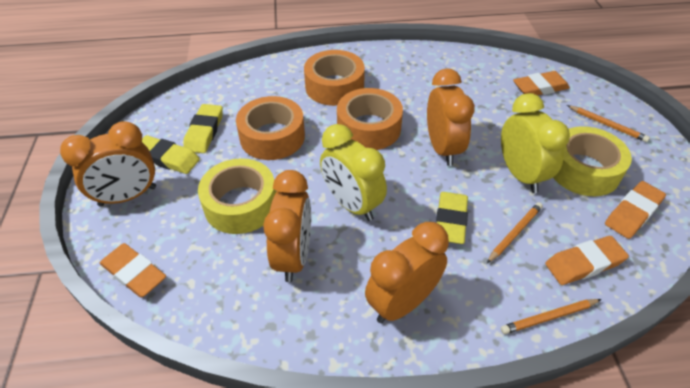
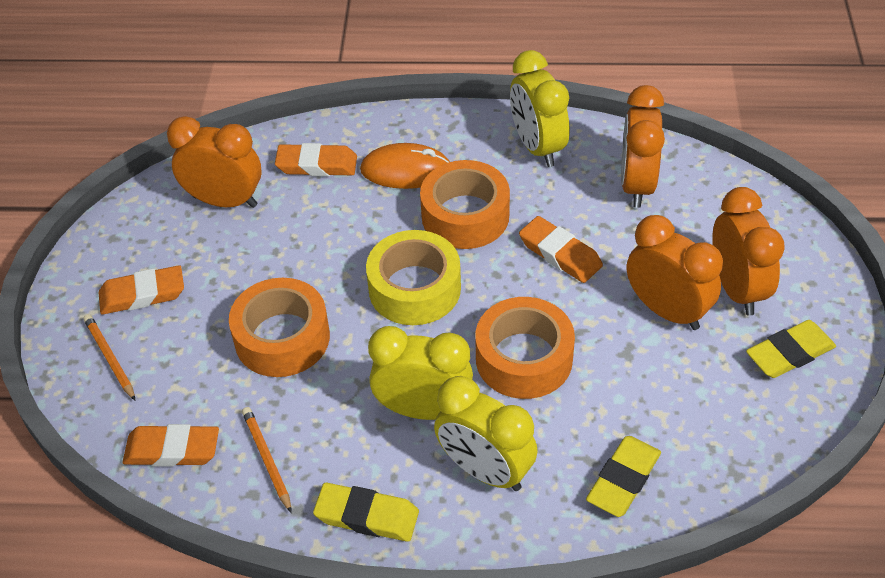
orange mouse: none = 0 -> [360,143,450,189] = 1
orange pencil: [487,202,543,263] [501,299,602,334] [567,105,650,142] = 3 -> [83,314,135,400] [242,407,292,513] = 2
yellow clock: [320,124,387,221] [501,93,570,193] = 2 -> [368,326,473,420] [434,376,538,491] [510,50,570,167] = 3
yellow tape: [198,158,276,234] [553,126,632,196] = 2 -> [366,230,461,325] = 1

